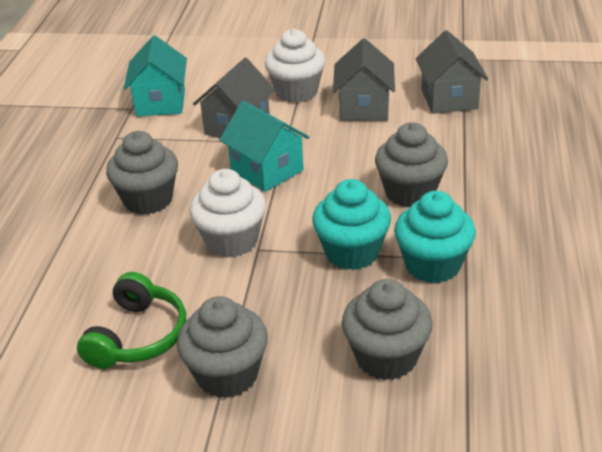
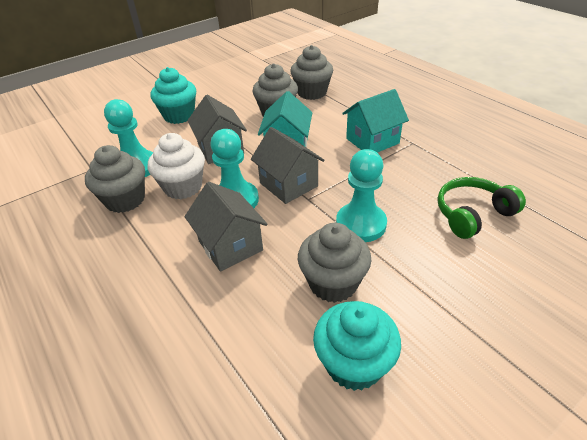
turquoise pawn: none = 0 -> [104,99,153,177] [210,129,259,208] [336,149,387,242] = 3
white cupcake: [190,169,266,258] [264,29,326,103] = 2 -> [148,133,205,199] = 1

